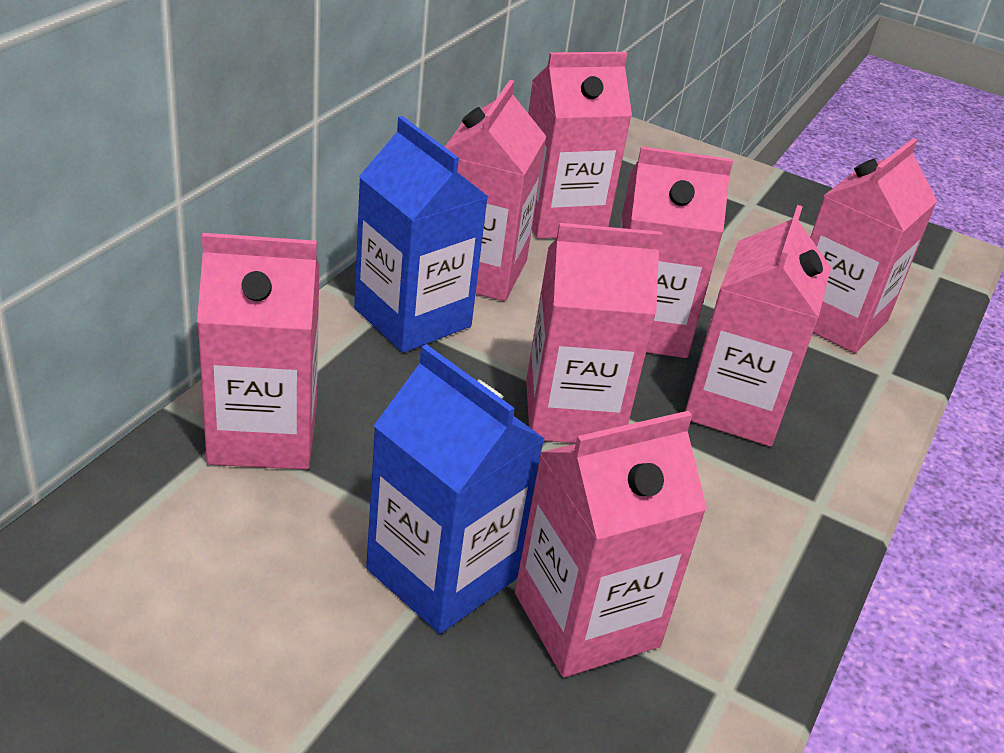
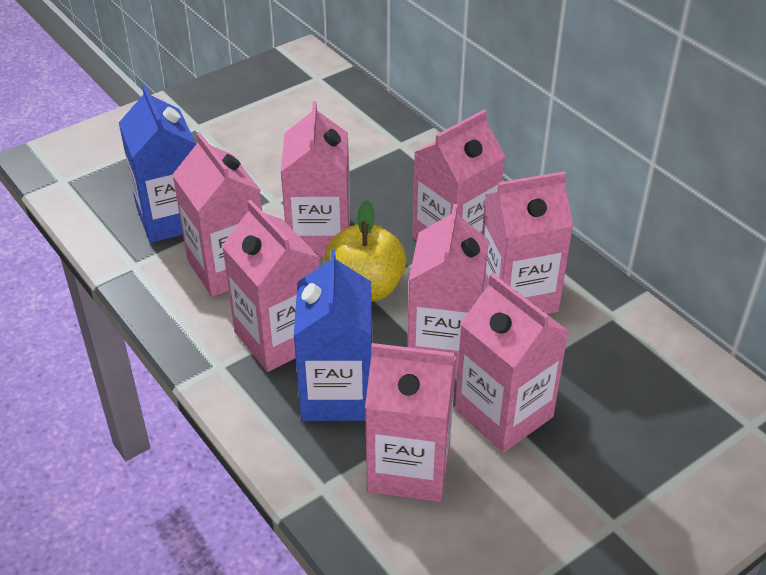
yellow apple: none = 0 -> [324,200,407,302] = 1

